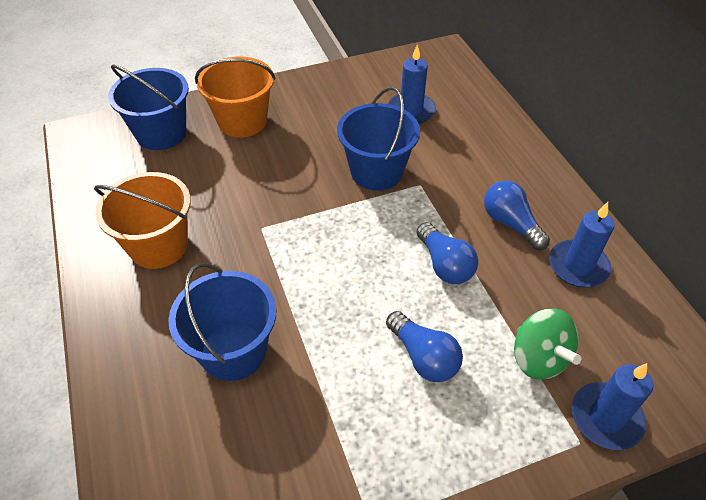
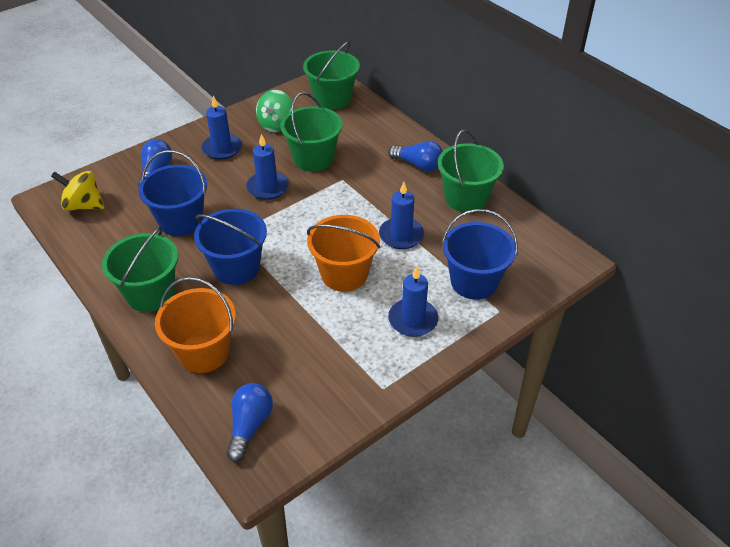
blue candle: [388,44,436,124] [549,202,614,287] [572,363,653,450] = 3 -> [201,96,242,160] [246,134,289,200] [379,182,424,249] [388,266,438,337] = 4
green bucket: none = 0 -> [102,226,178,312] [280,92,343,172] [303,41,360,110] [438,129,504,212] = 4
yellow spinning top: none = 0 -> [51,171,104,211] = 1

